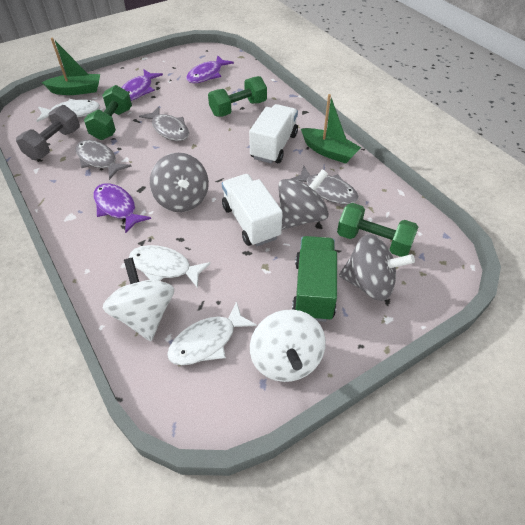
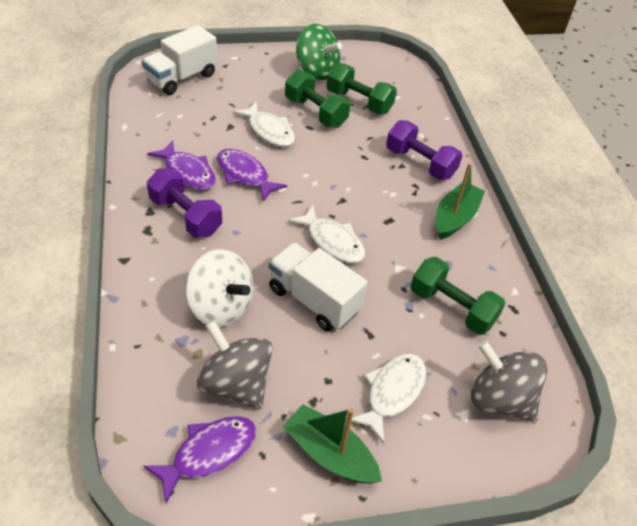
green spinning top: none = 0 -> [296,24,342,80] = 1
green truck: [292,236,337,322] = 1 -> none = 0
grey dumbbell: [16,105,80,160] = 1 -> none = 0
grey fish: [75,140,132,180] [139,107,189,141] [291,166,359,205] = 3 -> none = 0
grey spinning top: [150,153,209,212] [278,169,329,230] [339,234,415,301] = 3 -> [197,320,273,409] [471,340,547,421] = 2
purple dumbbell: none = 0 -> [147,168,222,238] [386,120,462,180] = 2
white spinning top: [103,258,174,341] [250,310,326,382] = 2 -> [185,249,253,327] = 1

